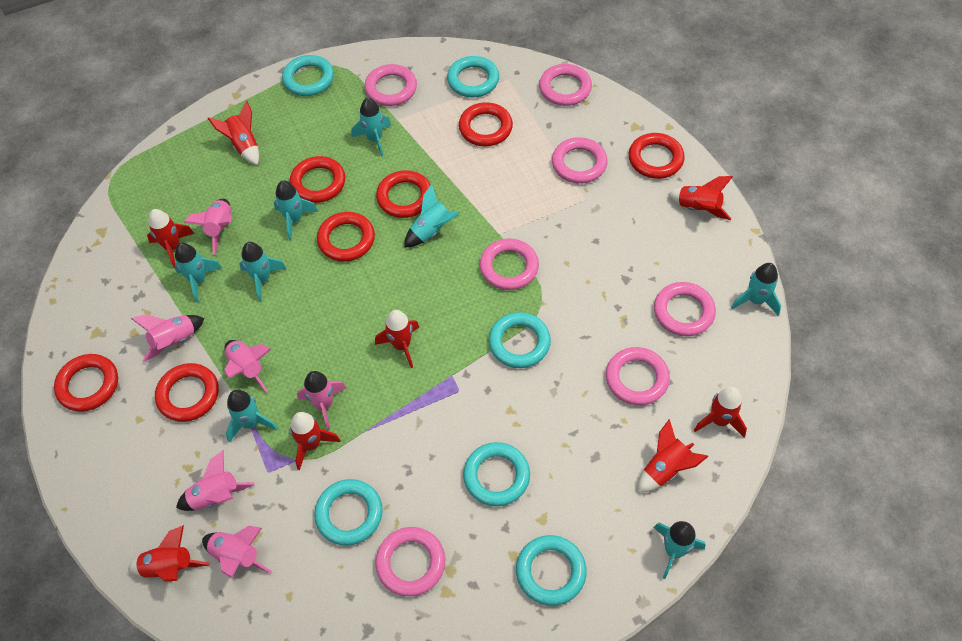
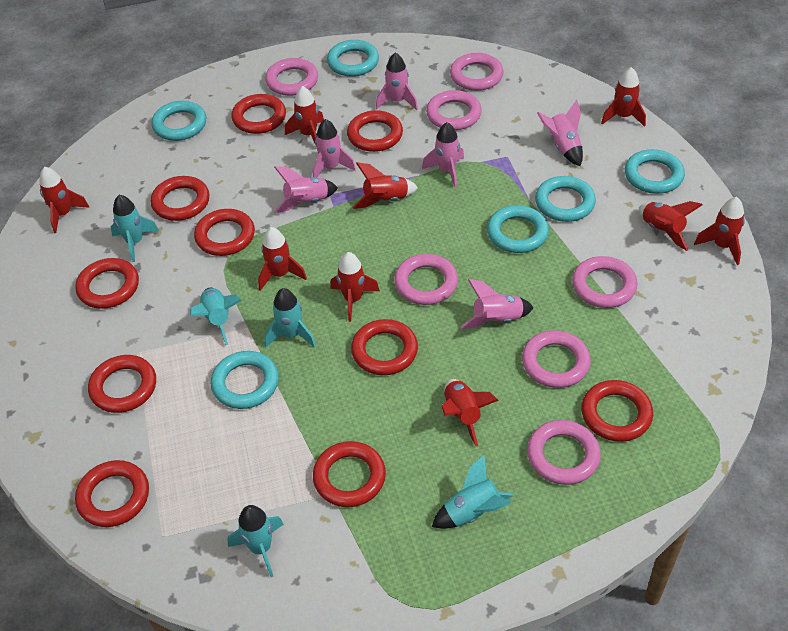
red ring: [54,354,118,412] [155,363,219,422] [290,156,345,203] [317,212,375,262] [376,170,431,218] [459,102,513,146] [629,133,685,179] = 7 -> [75,258,139,309] [75,460,149,527] [88,355,156,413] [151,176,210,221] [194,209,255,256] [231,94,286,134] [313,441,386,507] [347,110,403,152] [351,319,418,375] [581,380,653,442] = 10
red rocket: [128,525,210,582] [147,209,195,268] [208,101,259,165] [290,412,341,470] [375,310,419,368] [638,419,709,493] [668,176,733,220] [694,387,747,437] = 8 -> [39,167,90,233] [258,227,307,291] [285,86,324,147] [331,252,380,322] [353,162,418,209] [441,379,499,446] [601,67,646,127] [639,201,702,251] [694,197,745,265] = 9
turquoise rocket: [174,243,222,303] [226,390,278,443] [239,242,287,302] [274,180,318,241] [351,97,391,157] [404,184,460,248] [653,521,705,579] [731,263,781,316] = 8 -> [111,195,159,262] [191,288,242,345] [228,505,284,577] [264,288,316,348] [432,455,513,529] = 5

